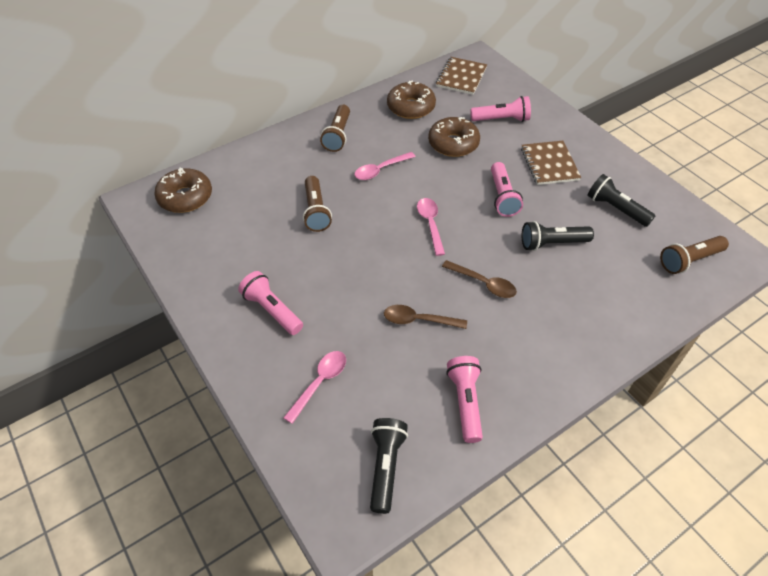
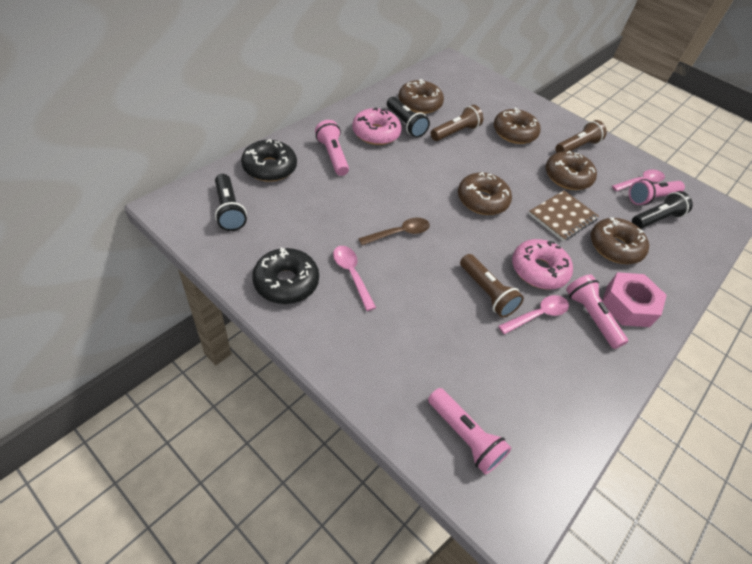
black donut: none = 0 -> [241,139,297,182] [252,247,319,304] = 2
brown donut: [154,168,212,213] [387,81,436,119] [428,117,480,157] = 3 -> [399,79,444,114] [458,172,512,215] [493,108,541,144] [546,151,597,190] [591,217,649,264] = 5
brown notebook: [436,57,487,95] [521,141,581,185] = 2 -> [528,190,599,241] = 1
brown spoon: [384,305,467,329] [442,260,517,298] = 2 -> [358,218,430,245] = 1
pink donut: none = 0 -> [352,107,402,145] [512,239,573,289] = 2
pink nut: none = 0 -> [602,272,667,327] = 1

